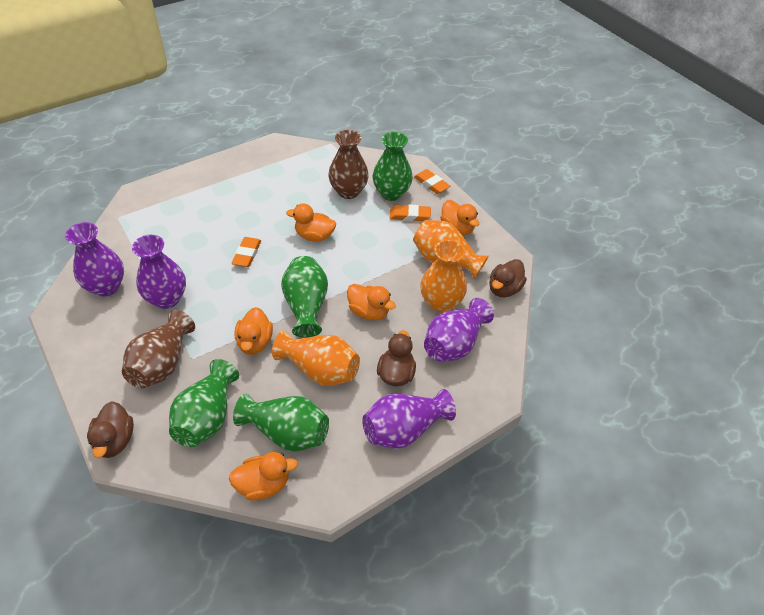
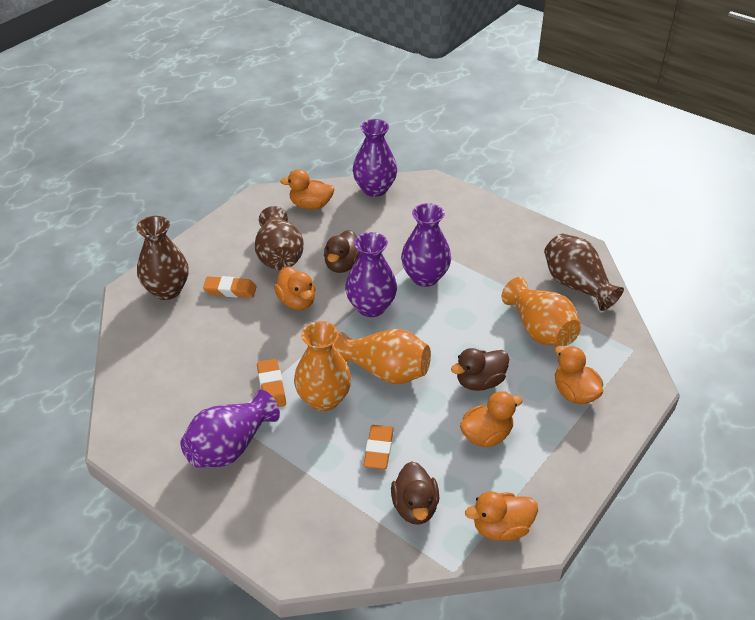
brown vase: [122,310,195,388] [328,130,369,199] = 2 -> [136,216,189,300] [255,206,304,270] [544,234,624,311] = 3
green vase: [169,359,239,447] [233,394,329,452] [281,256,328,337] [373,132,413,201] = 4 -> none = 0

